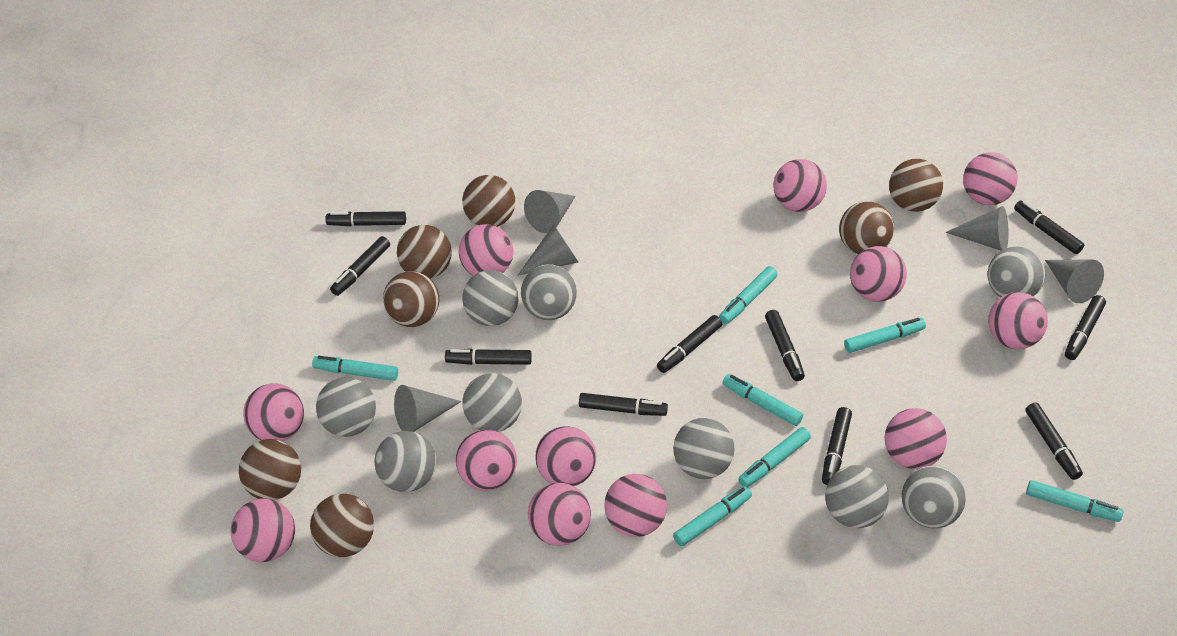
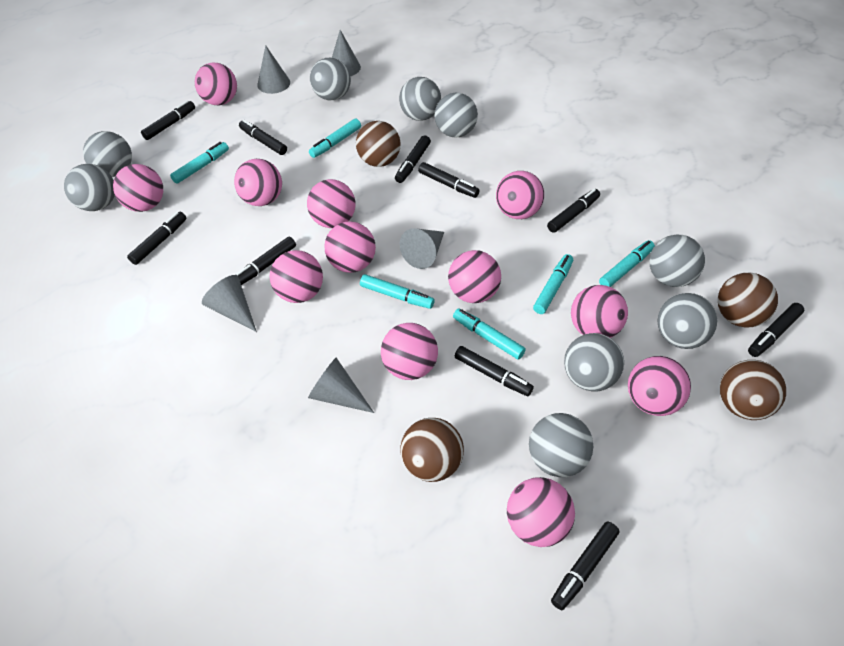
brown ball: [239,439,301,500] [310,494,374,557] [383,271,439,327] [397,225,452,279] [462,175,515,227] [839,201,894,254] [889,159,943,212] = 7 -> [356,121,401,167] [400,418,464,482] [718,273,778,327] [720,360,786,420] = 4
turquoise marker: [312,356,398,381] [673,486,752,546] [719,266,778,324] [723,374,803,426] [738,427,811,487] [844,318,926,353] [1026,480,1123,522] = 7 -> [170,142,229,184] [309,119,361,158] [360,274,435,309] [453,308,526,360] [533,254,573,314] [599,240,655,287] = 6

